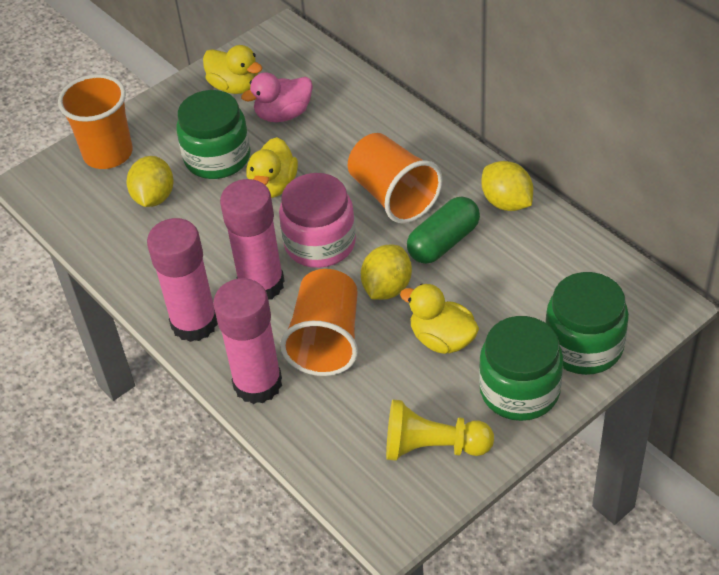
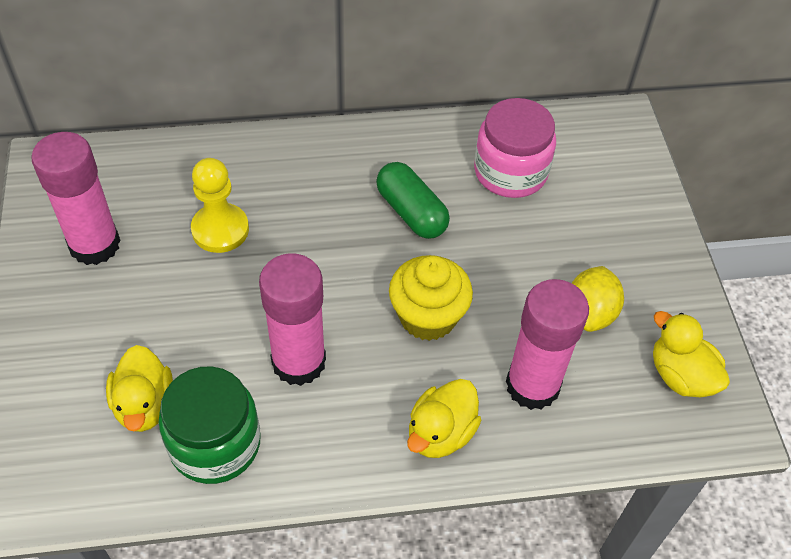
green jar: [176,90,251,179] [479,316,563,421] [545,272,629,375] = 3 -> [159,366,261,484] = 1
orange cup: [58,74,133,169] [280,269,358,376] [348,133,443,224] = 3 -> none = 0
pink duck: [241,72,313,122] = 1 -> none = 0
yellow cupcake: none = 0 -> [389,255,473,341] = 1
yellow lemon: [126,156,174,207] [361,245,412,300] [481,161,533,211] = 3 -> [572,266,624,332] = 1

